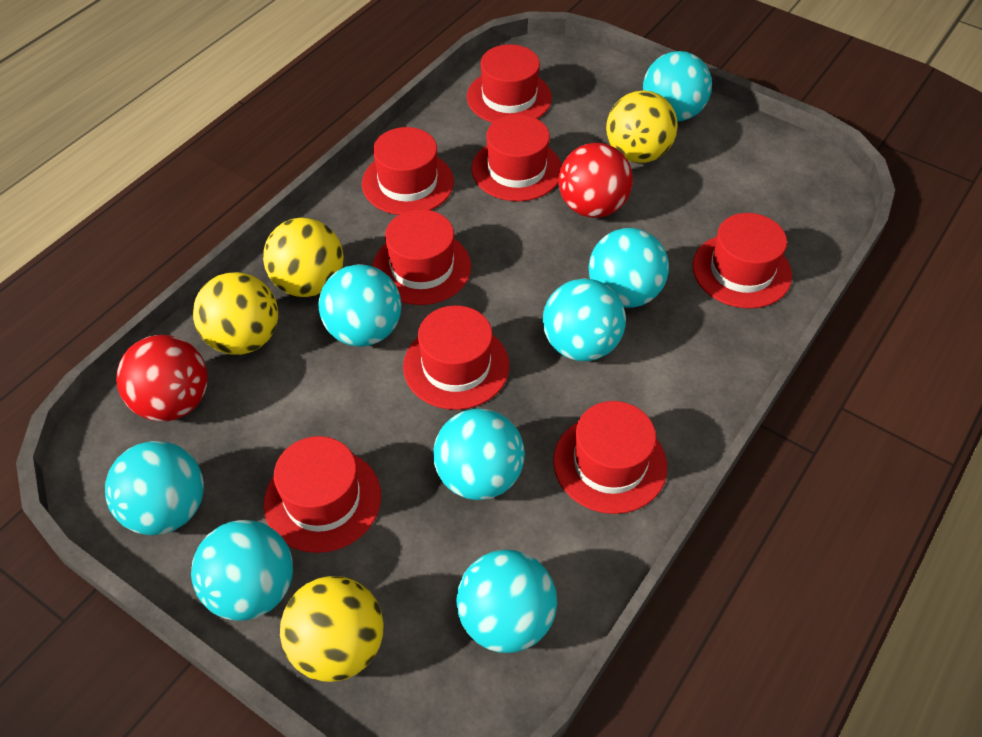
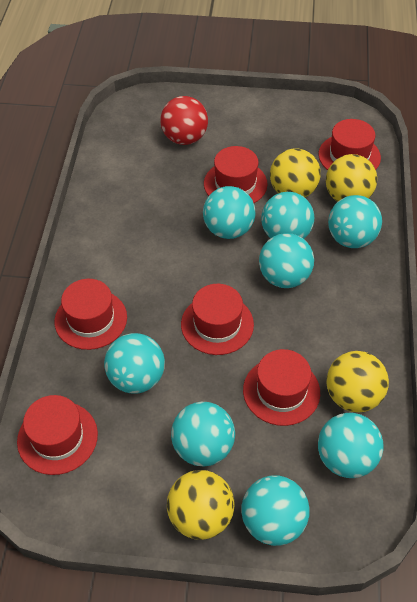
red ball: [116,335,208,421] [559,143,633,218] = 2 -> [160,96,208,145] = 1
red hat: [264,436,381,553] [362,127,454,215] [373,209,471,305] [403,305,509,410] [467,44,552,123] [471,114,562,201] [553,401,667,514] [693,213,792,308] = 8 -> [17,395,98,475] [54,279,127,350] [181,284,254,355] [204,146,268,203] [243,349,320,426] [319,119,381,170] = 6

